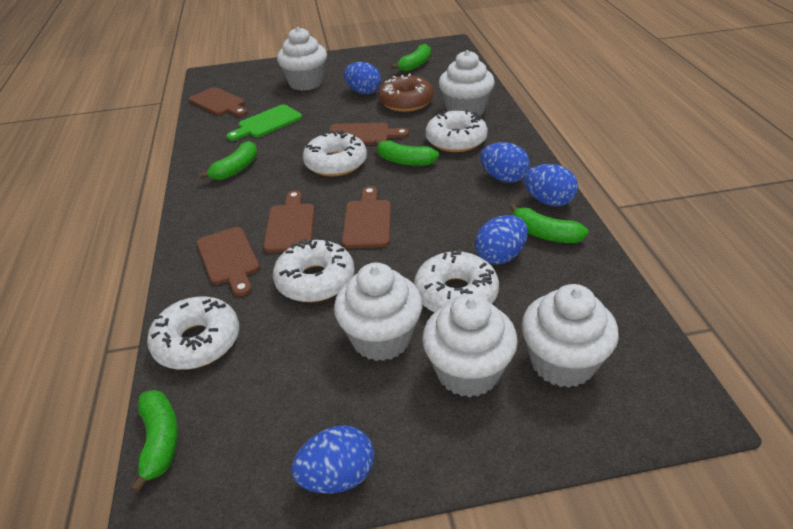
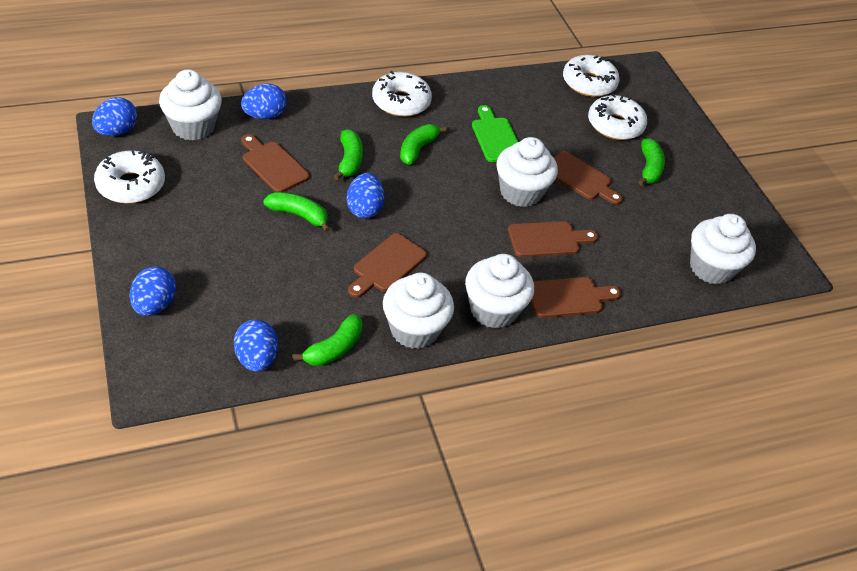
brown donut: [378,74,434,112] = 1 -> none = 0
white donut: [147,297,239,370] [273,239,354,302] [303,130,367,177] [414,249,499,312] [425,110,488,152] = 5 -> [94,150,165,204] [372,71,432,117] [563,55,620,97] [588,93,647,140] = 4

